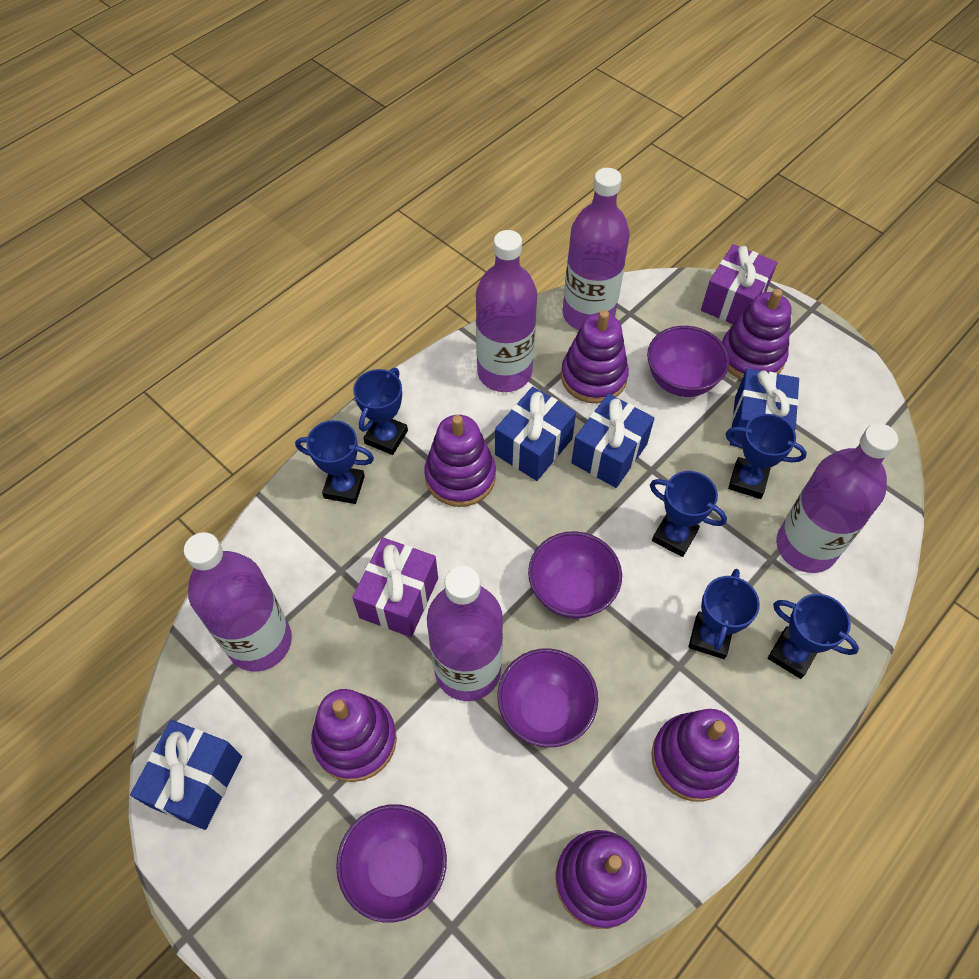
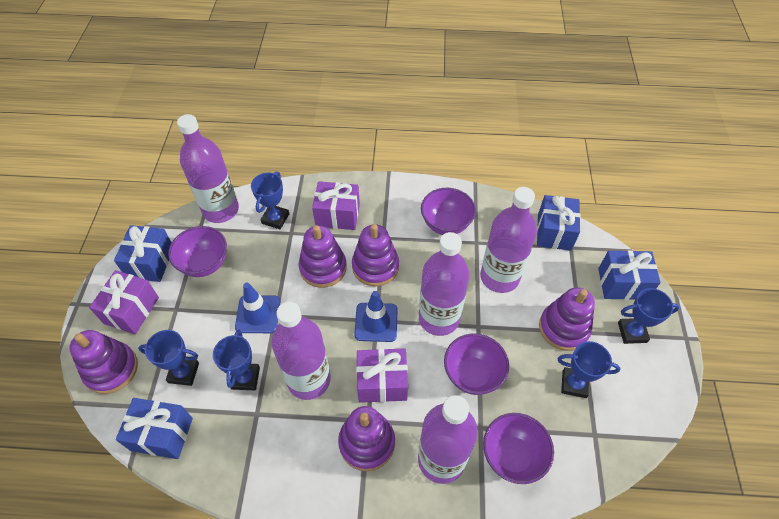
blue traffic cone: none = 0 -> [235,283,280,333] [354,291,398,342] = 2
blue trophy: [295,420,374,504] [353,368,408,455] [650,471,727,557] [688,569,760,659] [726,414,807,499] [768,594,859,679] = 6 -> [138,330,199,386] [213,329,260,390] [251,172,289,229] [557,341,620,398] [618,288,680,344] = 5
purple gift: [352,537,438,637] [701,244,777,324] = 2 -> [89,270,159,334] [312,181,360,230] [356,348,408,403] = 3
purple stacking toy: [311,689,397,782] [424,415,496,507] [555,830,647,929] [561,310,629,403] [651,709,739,802] [722,289,791,380] = 6 -> [69,330,138,394] [299,225,347,288] [338,406,395,471] [352,224,399,287] [539,287,595,351] = 5

